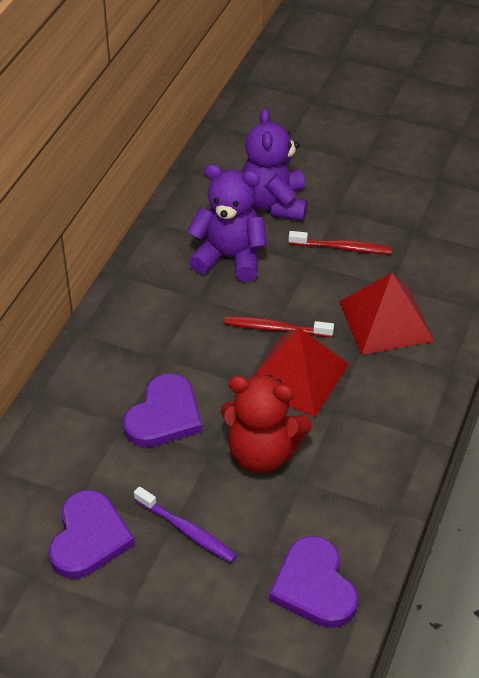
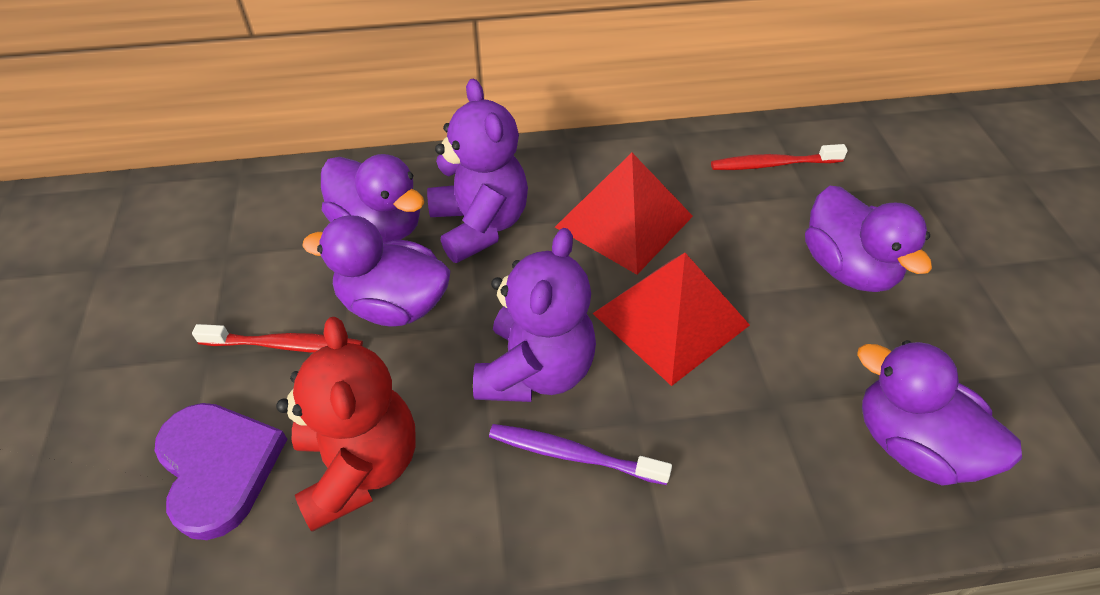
purple duck: none = 0 -> [302,215,450,327] [321,154,424,243] [805,186,932,292] [857,340,1022,485] = 4
purple heart: [49,490,135,579] [123,374,202,447] [269,536,358,628] = 3 -> [155,403,287,540] = 1

